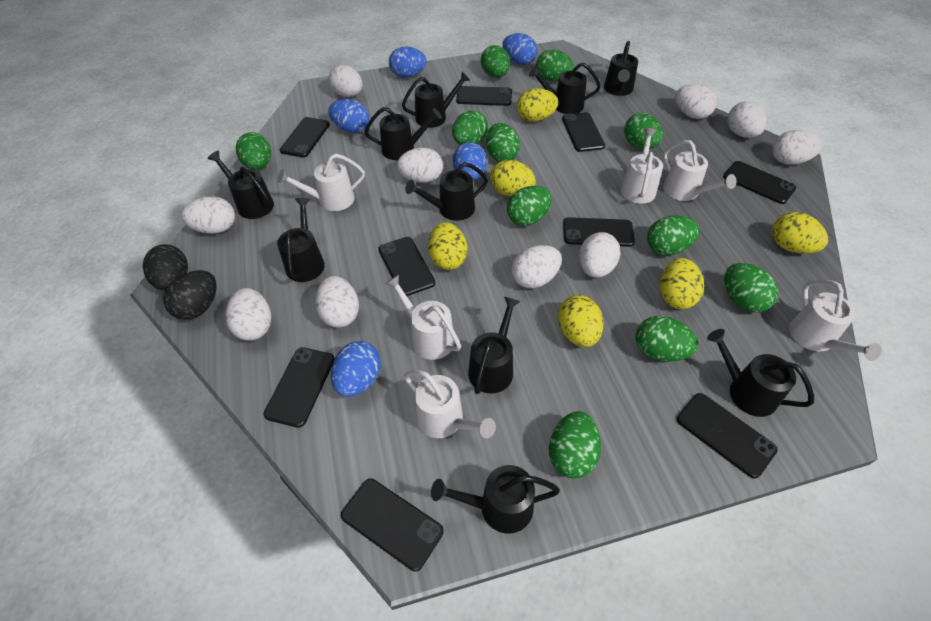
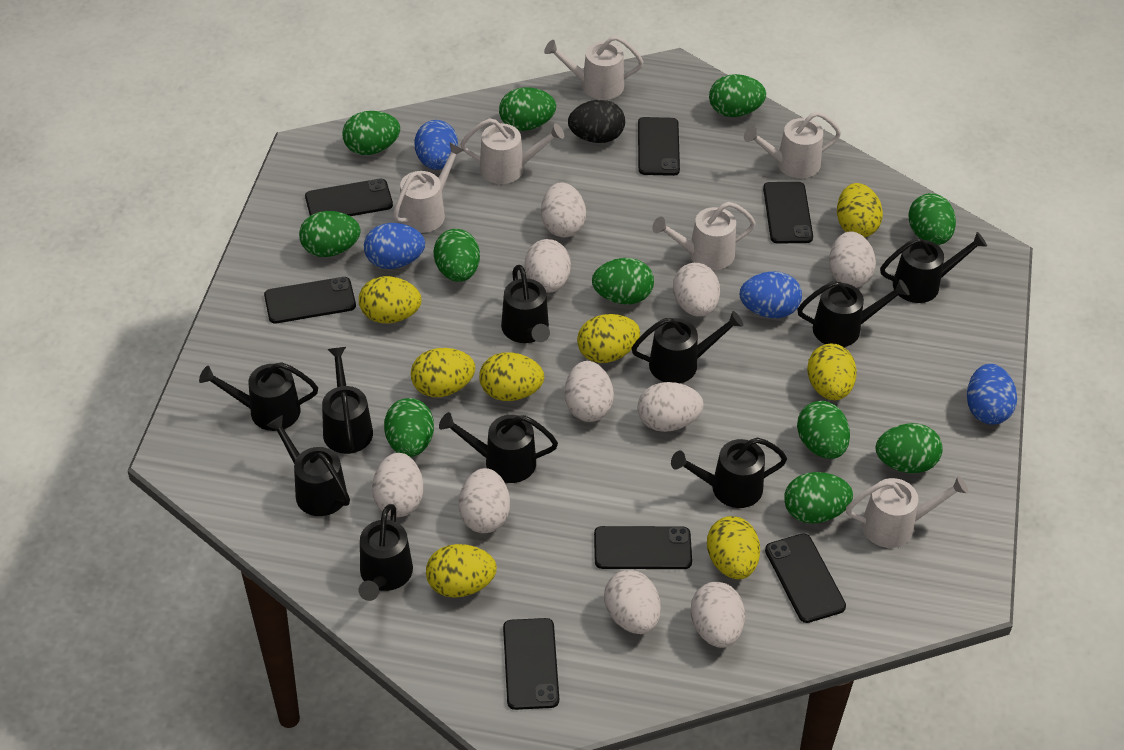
black egg: [143,244,188,290] [163,270,217,320] = 2 -> [568,100,625,143] = 1
black phone: [263,347,335,428] [279,117,330,158] [341,478,444,571] [378,237,435,296] [456,86,512,106] [562,112,605,152] [563,217,635,247] [677,393,778,479] [723,161,796,204] = 9 -> [264,277,356,323] [305,179,393,216] [503,618,559,710] [594,526,692,569] [638,117,680,176] [763,182,813,243] [765,533,846,623] = 7
blue egg: [328,99,369,133] [331,341,381,397] [389,47,427,78] [453,142,487,181] [503,33,538,65] = 5 -> [364,223,425,269] [415,120,458,170] [740,271,802,318] [967,364,1017,425] = 4
yellow egg: [428,222,467,270] [490,160,536,196] [517,88,558,122] [558,295,603,347] [660,258,704,309] [772,212,828,254] = 6 -> [359,276,421,323] [411,348,475,397] [426,544,497,598] [479,352,544,401] [577,314,640,363] [707,516,760,579] [807,344,857,400] [837,183,883,237] = 8

